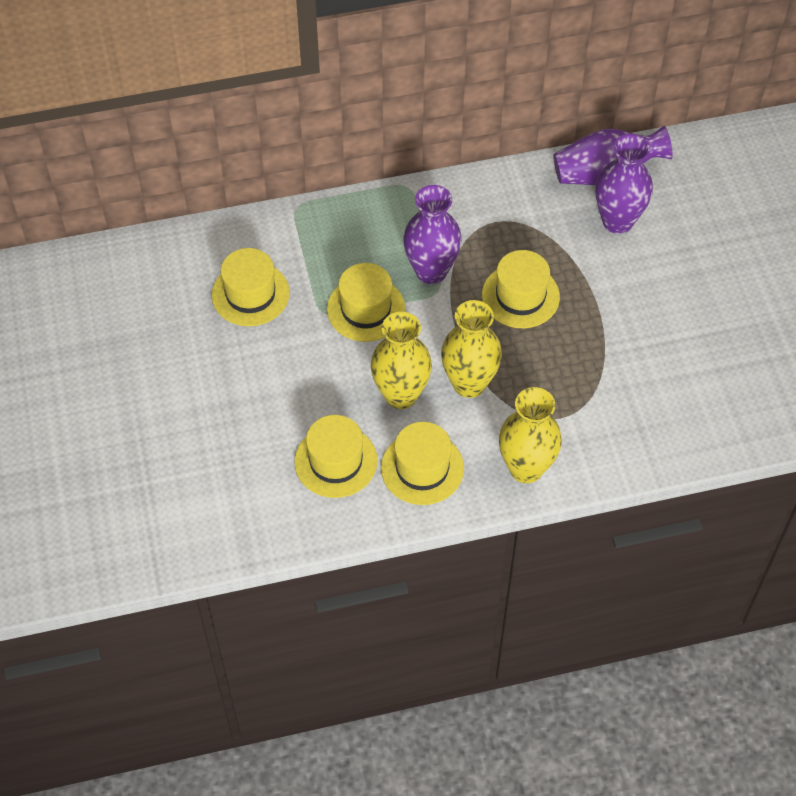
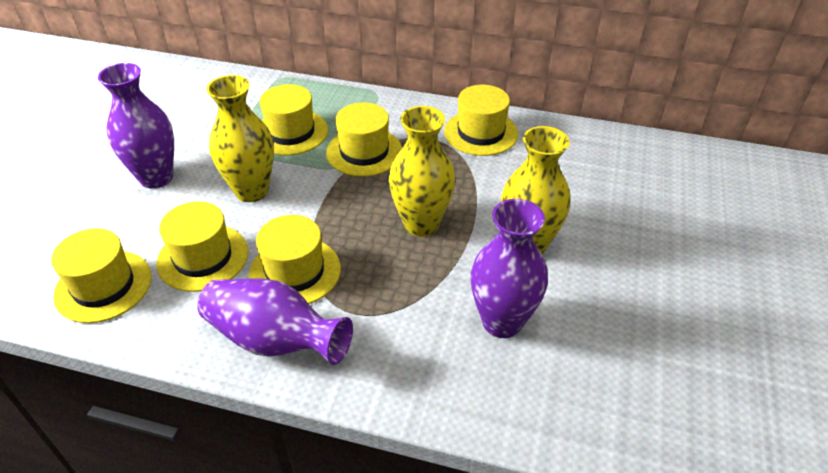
yellow hat: [211,248,290,326] [294,415,377,498] [327,263,405,342] [381,422,464,505] [482,250,560,328] = 5 -> [51,228,152,323] [156,201,248,292] [249,215,341,304] [260,84,328,156] [326,102,402,177] [444,85,518,156] = 6

